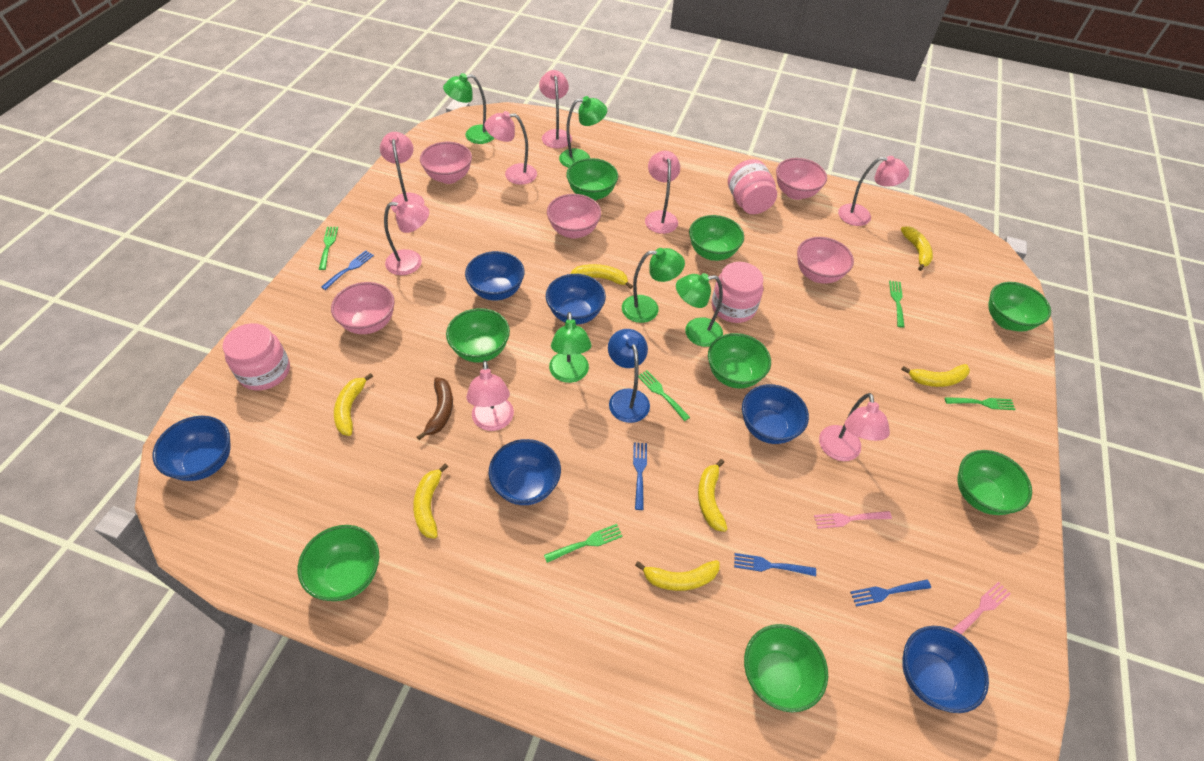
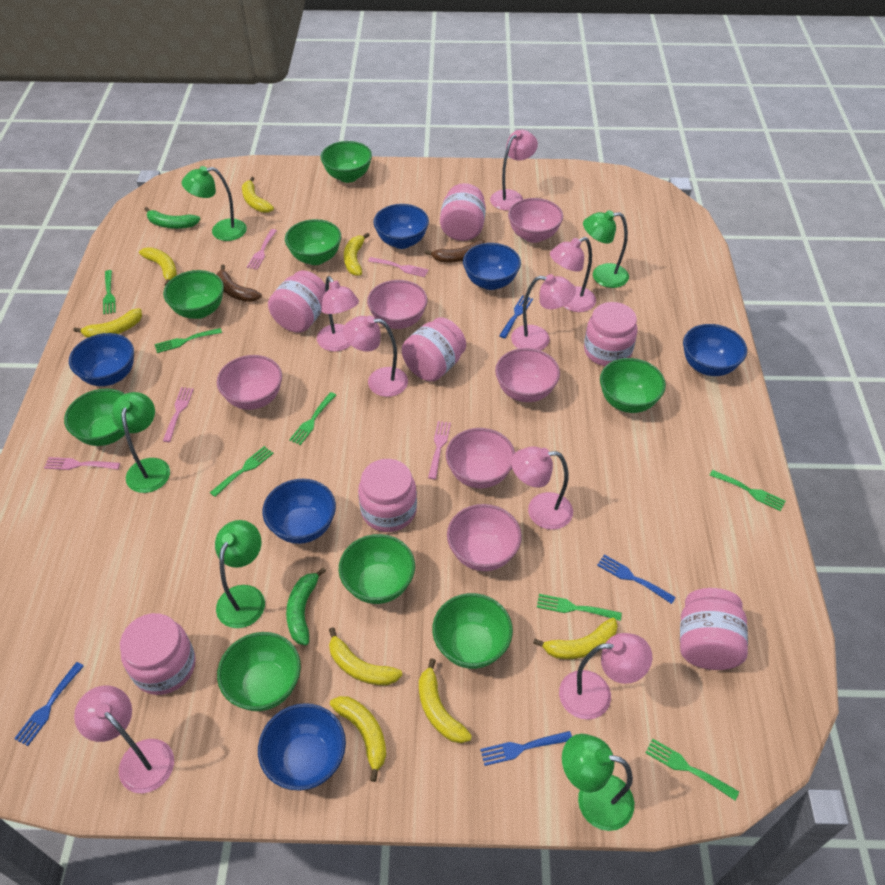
blue lamp: [608,329,650,423] = 1 -> none = 0
brown banana: [417,377,453,440] = 1 -> [217,265,262,302] [425,240,485,262] = 2
green banana: none = 0 -> [144,207,200,229] [286,567,326,645] = 2
green fork: [319,227,338,270] [544,524,623,563] [638,370,690,421] [889,280,905,328] [945,397,1016,410] = 5 -> [103,270,116,314] [155,328,222,353] [210,446,274,497] [289,392,336,445] [537,594,622,621] [646,738,739,800] [710,470,786,511] = 7
pink bowl: [331,282,395,334] [420,142,472,184] [547,194,601,239] [776,158,827,200] [797,237,854,284] = 5 -> [217,355,282,410] [367,280,427,329] [446,428,515,488] [447,504,522,571] [495,348,560,402] [508,198,563,243] = 6
pink fork: [814,511,892,529] [952,582,1011,635] = 2 -> [44,457,120,470] [163,387,194,442] [247,229,277,270] [368,257,429,277] [428,421,451,479] = 5
pink jar: [223,323,290,391] [712,262,763,323] [728,159,777,214] = 3 -> [120,613,196,695] [268,270,325,333] [358,459,417,532] [402,317,466,381] [440,183,486,241] [584,302,638,366] [680,588,748,670] = 7
yellow banana: [334,373,373,436] [413,464,448,539] [570,264,633,289] [635,560,720,591] [698,459,728,532] [901,226,933,271] [901,364,970,387] = 7 -> [73,308,142,338] [139,247,177,286] [242,177,274,213] [329,627,402,685] [330,696,386,782] [344,232,370,276] [419,658,472,743] [533,617,618,659] = 8

